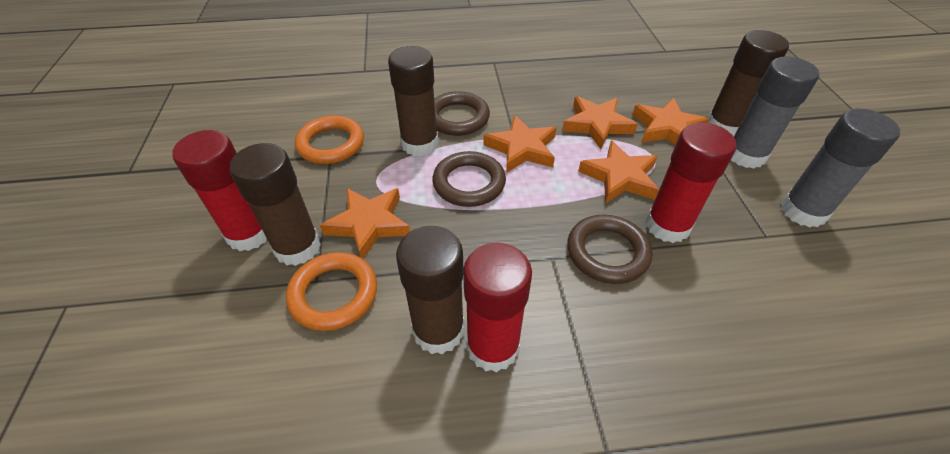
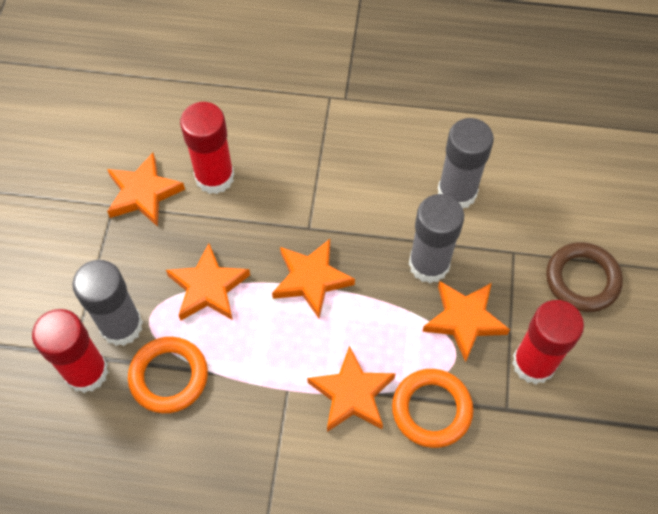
brown glue stick: [230,143,321,266] [388,46,439,156] [396,226,464,354] [708,30,789,136] = 4 -> none = 0
brown ring: [432,151,506,207] [434,91,490,136] [567,215,652,284] = 3 -> [546,242,623,312] = 1
grey glue stick: [731,56,819,169] [781,109,900,227] = 2 -> [72,260,143,346] [409,194,464,283] [438,118,494,208] = 3

